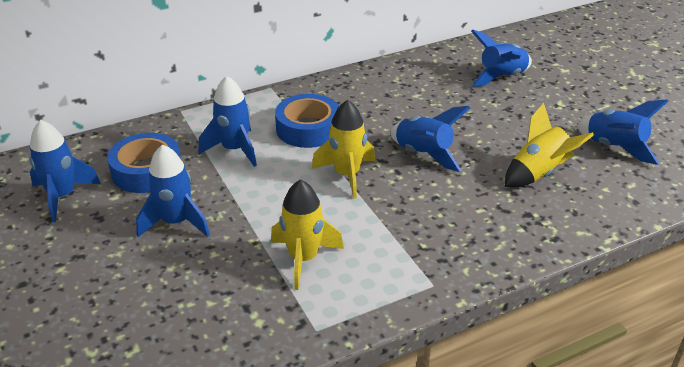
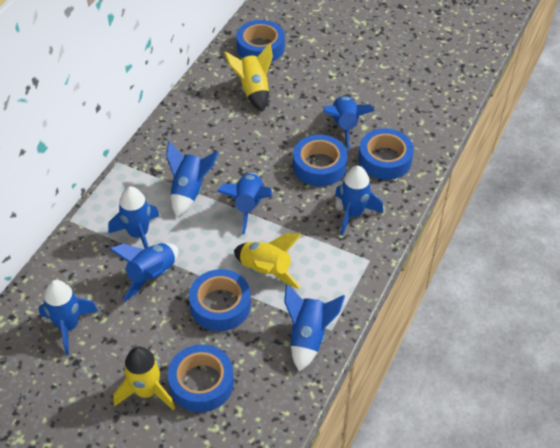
blue rocket: [29,120,101,222] [136,144,210,237] [199,76,257,167] [391,106,470,172] [471,30,532,87] [576,99,668,165] = 6 -> [39,280,98,355] [108,186,159,248] [109,243,179,302] [166,141,219,217] [217,173,272,234] [284,284,345,372] [324,96,375,151] [335,166,383,236] = 8
blue tape: [107,133,181,193] [275,94,339,148] = 2 -> [168,344,234,412] [189,269,251,331] [236,20,285,62] [293,135,347,186] [359,128,414,180] = 5

